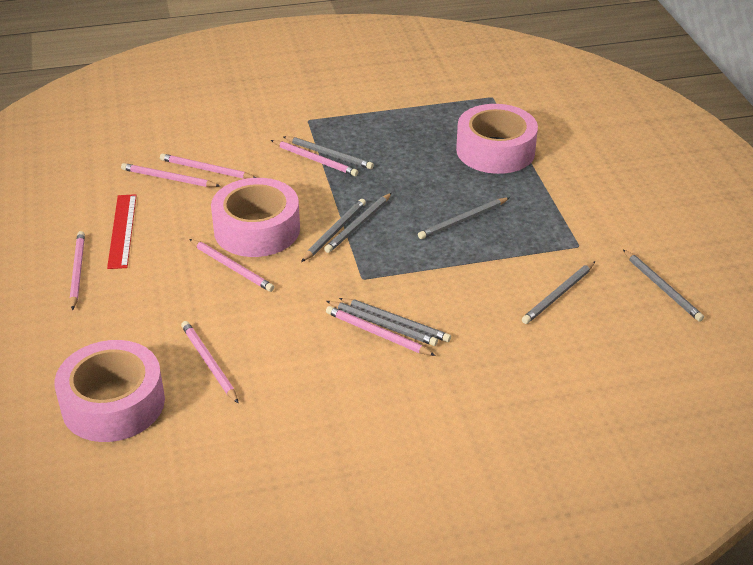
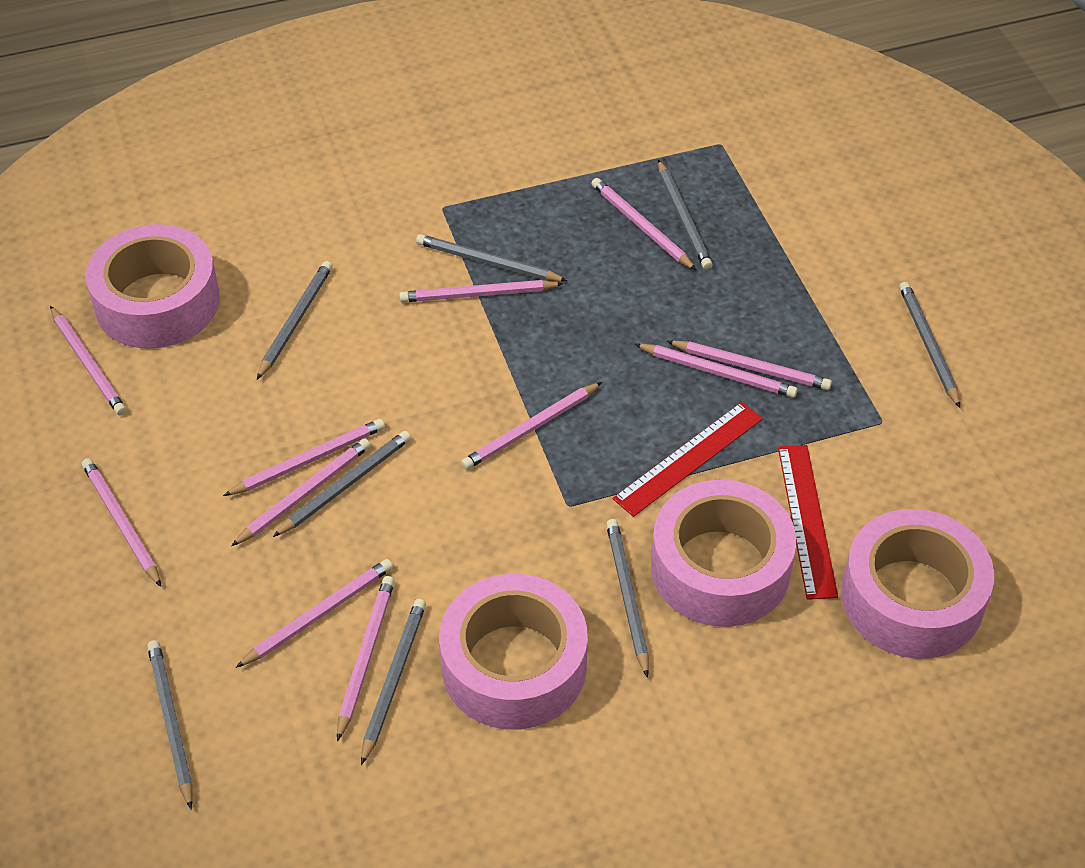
pink pencil: [70,231,85,310] [121,163,220,187] [160,153,256,179] [181,321,239,404] [189,239,274,292] [271,140,358,176] [326,306,436,356] = 7 -> [50,306,126,416] [82,458,161,587] [223,419,385,496] [231,438,371,546] [236,559,393,668] [337,576,395,741] [399,280,564,302] [461,382,602,470] [591,178,696,270] [635,344,797,398] [667,341,832,390] = 11
pink tape: [54,340,165,442] [211,178,300,257] [456,104,538,174] = 3 -> [86,224,220,349] [439,574,588,730] [651,480,796,627] [841,509,994,659] = 4
red ruler: [107,194,137,269] = 1 -> [613,402,763,517] [778,445,838,600] = 2

